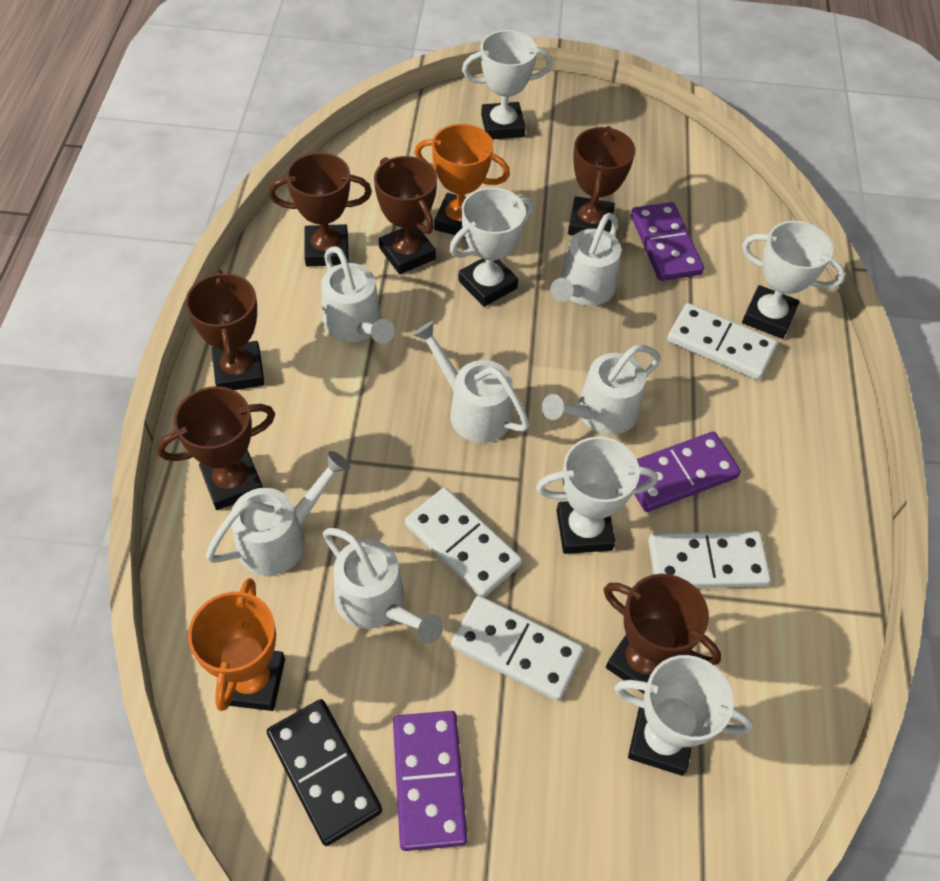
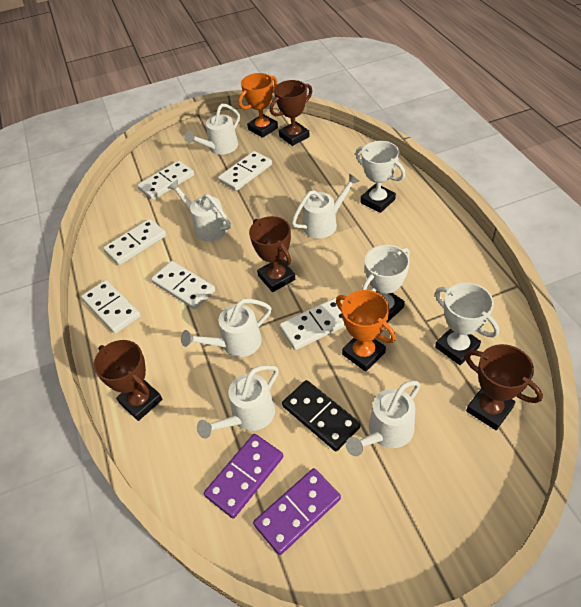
brown trophy: [157,386,275,510] [185,270,265,390] [269,152,372,266] [374,156,437,274] [568,126,635,235] [603,574,721,694] = 6 -> [94,340,163,421] [249,216,295,292] [270,80,312,146] [465,344,543,430] = 4
purple domino: [393,711,468,851] [631,202,704,281] [634,432,741,512] = 3 -> [204,434,283,518] [253,468,341,555] = 2
white domino: [405,487,522,598] [451,595,584,701] [648,531,771,588] [667,303,778,380] = 4 -> [81,280,141,334] [103,219,166,265] [137,161,194,200] [151,261,215,309] [218,151,272,191] [279,298,345,350] = 6
white trophy: [450,187,533,307] [462,30,553,140] [536,437,658,554] [614,655,753,776] [742,221,846,339] = 5 -> [355,141,405,213] [362,245,410,322] [435,283,499,365] = 3

